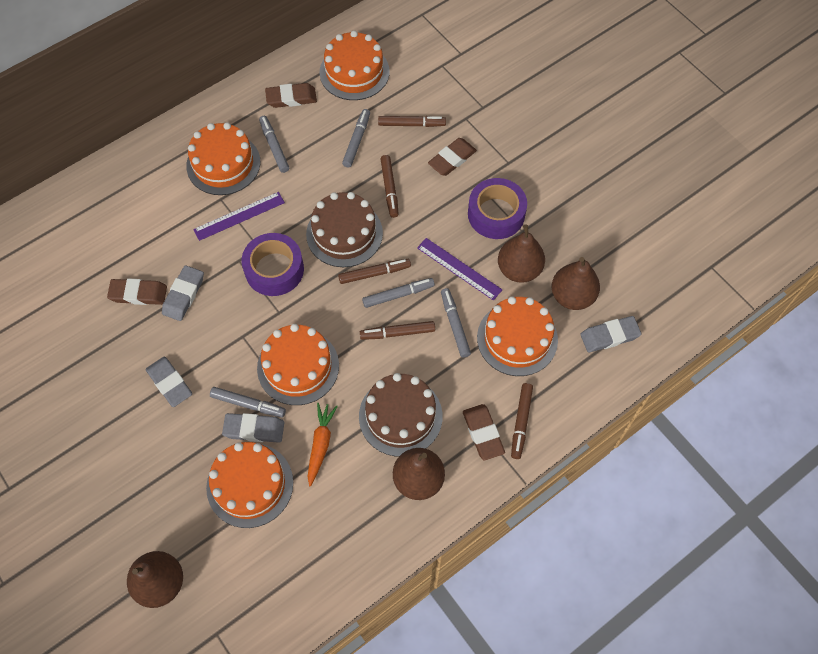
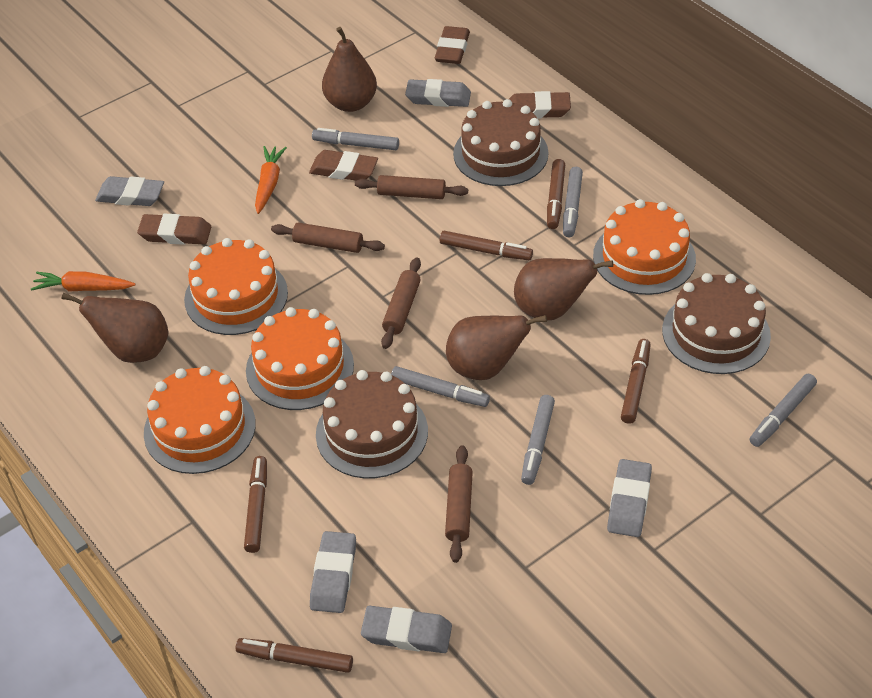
brown cake: [306,192,383,267] [359,373,443,457] = 2 -> [316,370,428,478] [453,99,549,186] [662,273,771,374] = 3
brown rolling pin: none = 0 -> [271,222,385,253] [355,175,468,199] [381,257,421,349] [445,446,473,563] = 4
grey eraser: [146,357,192,407] [162,265,204,321] [222,413,285,443] [580,316,641,353] = 4 -> [95,176,164,206] [310,531,356,613] [361,606,452,653] [405,79,471,107] [607,459,652,537] = 5
orange cake: [186,122,261,195] [206,442,293,528] [257,324,339,405] [320,31,389,100] [477,297,558,376] = 5 -> [144,366,256,474] [184,238,288,335] [246,307,354,410] [593,199,696,295] = 4
orange carrot: [308,403,338,486] = 1 -> [31,271,135,292] [255,146,287,214] = 2
purple ruler: [193,192,285,241] [417,238,502,301] = 2 -> none = 0
purple tape: [242,233,304,296] [468,178,527,239] = 2 -> none = 0

